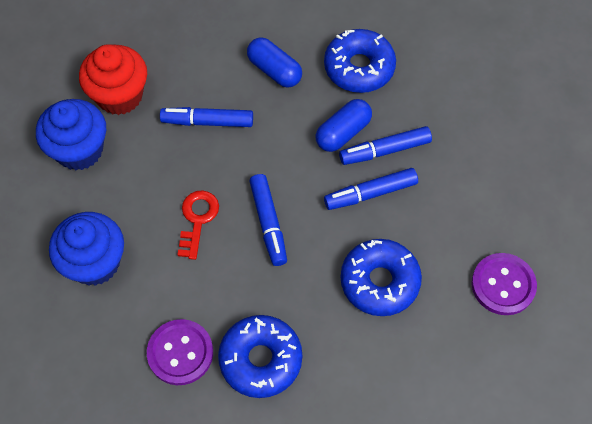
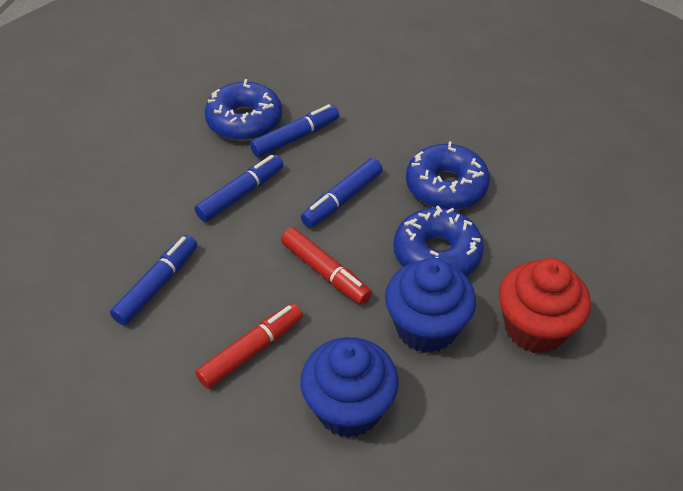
blue capsule: [247,37,302,88] [316,99,372,152] = 2 -> none = 0
purple button: [147,319,213,385] [471,253,537,315] = 2 -> none = 0
red key: [177,190,219,260] = 1 -> none = 0
red marker: none = 0 -> [195,303,303,389] [281,228,372,305] = 2

